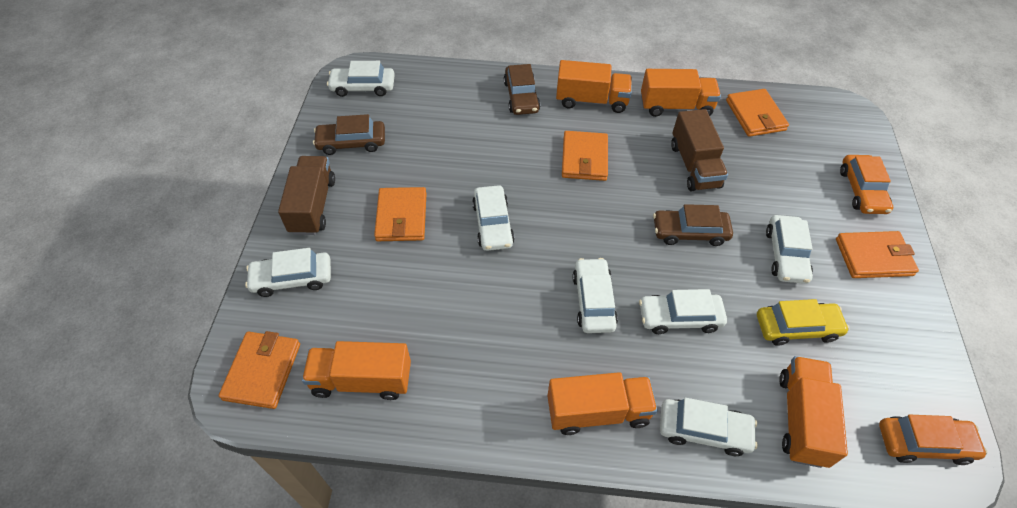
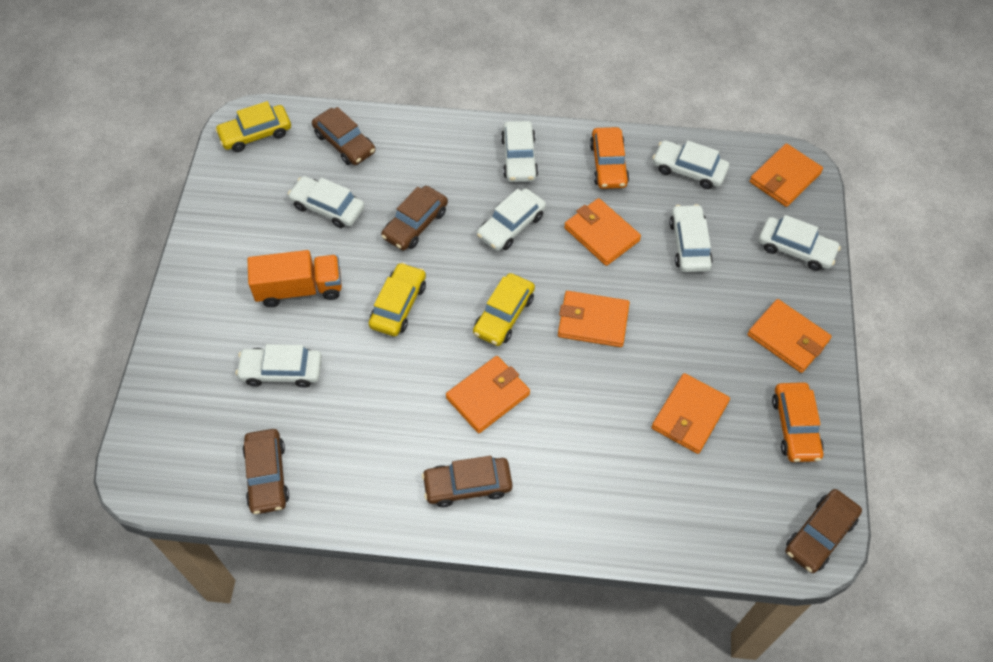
brown car: [313,114,385,155] [504,64,540,115] [653,204,733,246] = 3 -> [242,429,289,514] [312,107,376,165] [381,186,448,251] [422,456,512,507] [785,489,862,573] = 5
brown truck: [278,156,335,235] [671,109,728,192] = 2 -> none = 0
orange truck: [302,341,411,400] [547,372,658,435] [556,60,632,113] [641,69,721,117] [779,356,848,468] = 5 -> [248,250,342,307] = 1
orange wallet: [219,331,300,409] [374,187,427,241] [562,131,608,181] [726,89,789,137] [836,231,919,278] = 5 -> [446,356,530,433] [558,291,630,347] [564,198,641,266] [652,373,730,454] [748,299,832,373] [750,143,823,207] = 6
yellow car: [757,299,849,346] = 1 -> [215,101,291,152] [368,262,426,336] [473,273,535,346] = 3

